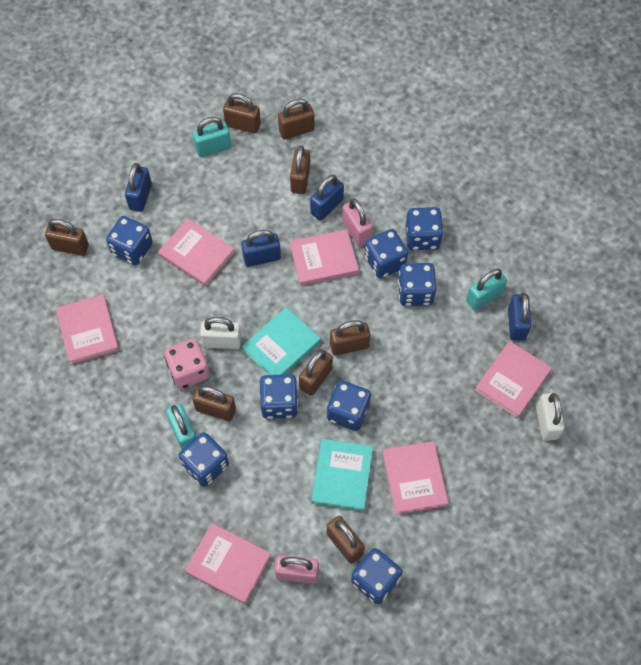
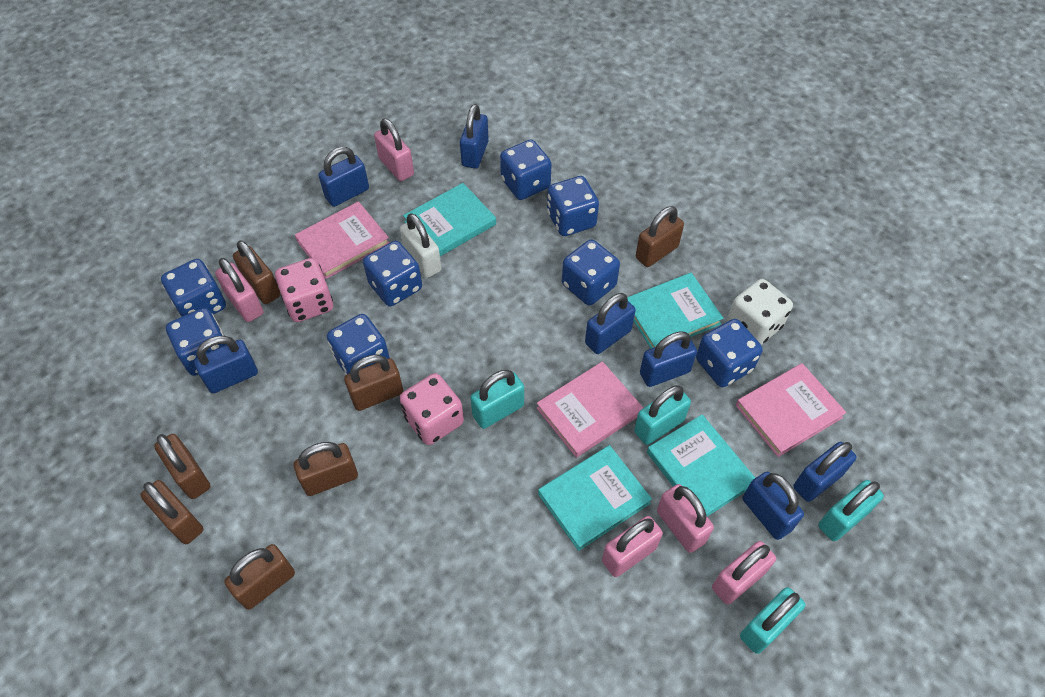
blue padlock: [125,163,152,212] [241,230,281,267] [310,175,344,221] [508,293,531,341] = 4 -> [194,336,258,393] [318,147,369,207] [460,104,489,169] [585,293,636,354] [640,331,697,387] [743,472,804,540] [793,442,856,502] = 7
brown padlock: [45,219,89,256] [192,386,236,421] [223,93,261,133] [278,99,315,140] [290,145,310,194] [299,349,333,396] [327,516,365,564] [330,320,370,356] = 8 -> [140,480,203,544] [154,434,211,499] [224,544,295,610] [233,240,281,304] [294,442,358,496] [344,355,403,411] [636,206,684,267] = 7
pink book: [56,295,119,365] [158,219,235,286] [185,523,271,604] [290,229,359,286] [383,441,448,515] [475,341,552,418] = 6 -> [295,201,389,279] [537,361,643,458] [736,363,846,457] = 3
pink dice: [164,339,209,389] = 1 -> [275,258,333,322] [399,373,464,445] = 2
pink padlock: [275,555,319,584] [342,198,372,246] = 2 -> [215,258,264,322] [374,118,414,181] [602,516,663,577] [657,484,714,553] [712,541,776,604] = 5
turquoise book: [242,307,321,375] [311,439,373,512] = 2 -> [403,183,496,256] [538,445,652,551] [627,273,723,349] [647,414,755,517] = 4
turquoise padlock: [166,404,196,449] [193,117,231,157] [466,269,507,311] = 3 -> [470,370,524,429] [634,385,691,445] [740,587,805,654] [818,480,884,541] = 4
white dice: none = 0 -> [727,279,793,345] = 1
white padlock: [200,317,242,349] [536,393,565,441] = 2 -> [400,213,441,278] = 1

